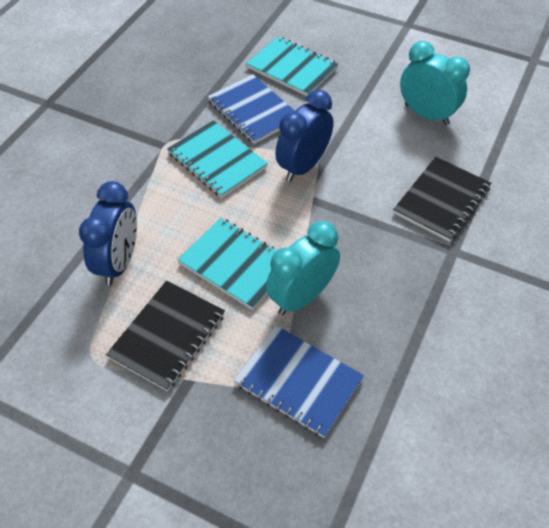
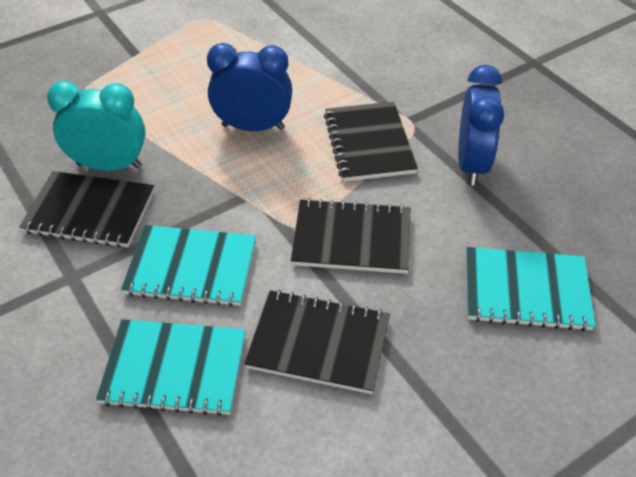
black notebook: [106,281,225,391] [393,157,491,242] = 2 -> [20,171,154,248] [244,290,390,394] [291,198,410,274] [324,102,418,182] = 4
blue notebook: [207,74,295,144] [234,325,364,438] = 2 -> none = 0
turquoise clock: [266,221,340,315] [400,41,470,125] = 2 -> [47,81,146,171] = 1

